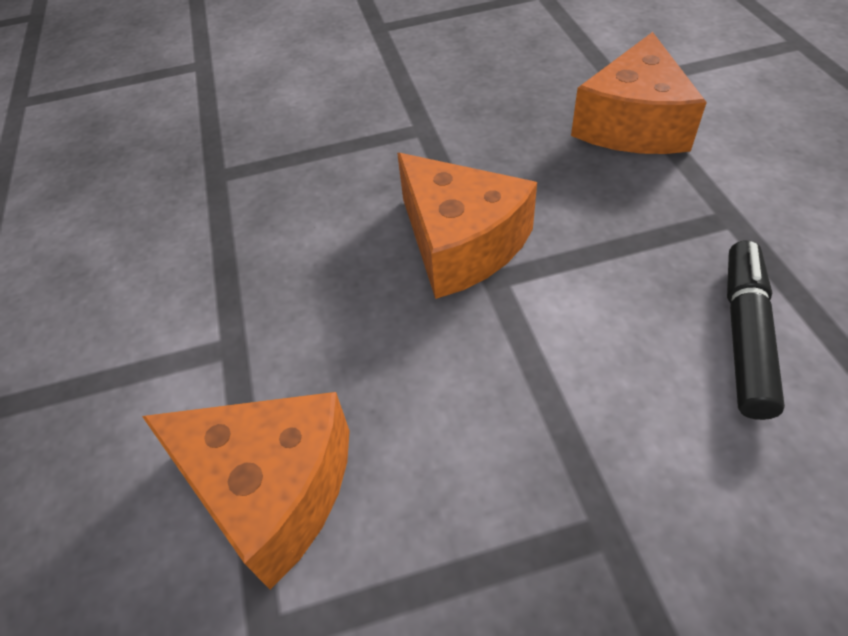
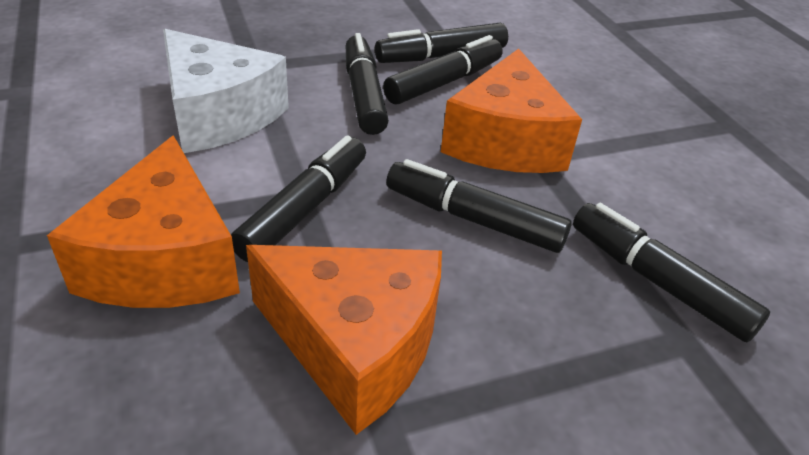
black marker: [727,240,785,420] = 1 -> [231,135,366,262] [346,33,389,135] [375,23,508,63] [383,35,503,105] [386,159,572,253] [573,203,770,342] = 6
white cheese: none = 0 -> [163,29,289,153] = 1

